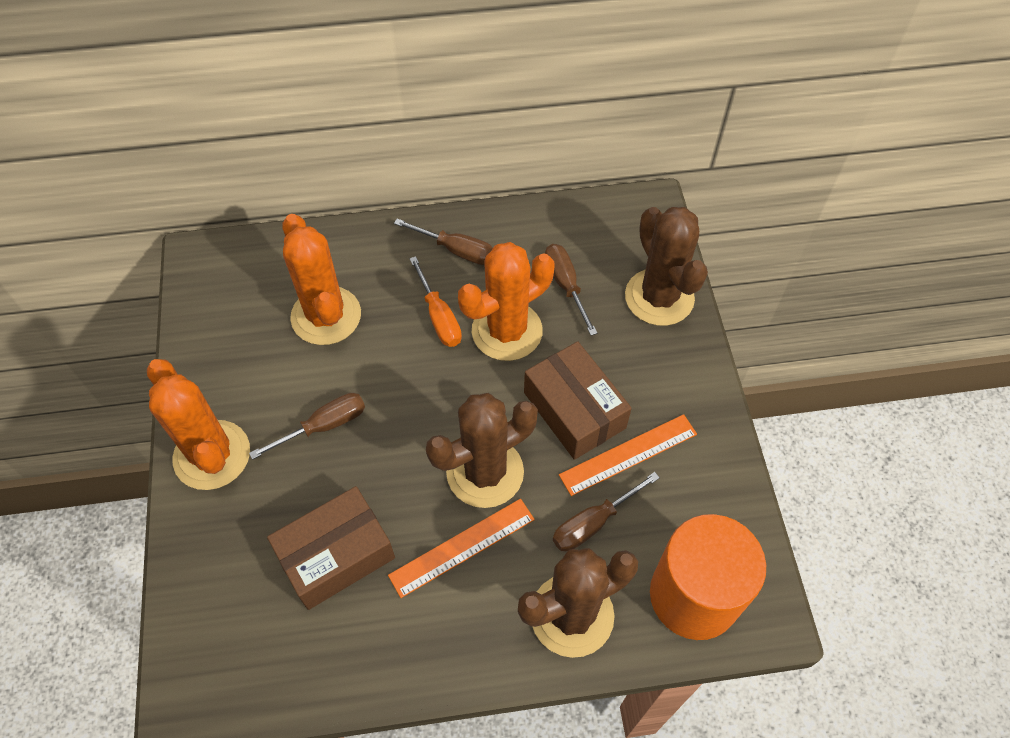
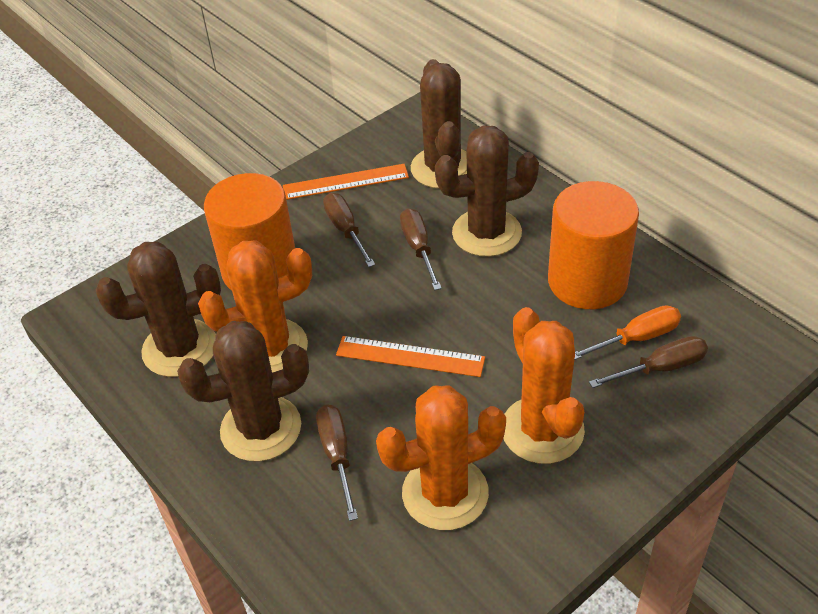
brown box: [267,486,395,610] [524,341,632,460] = 2 -> none = 0
brown cactus: [426,393,538,508] [518,548,638,658] [625,207,708,326] = 3 -> [96,242,221,377] [177,321,309,462] [411,59,467,189] [435,126,539,257] = 4
orange cylinder: [650,514,766,640] = 1 -> [204,173,295,290] [548,181,639,309] = 2

